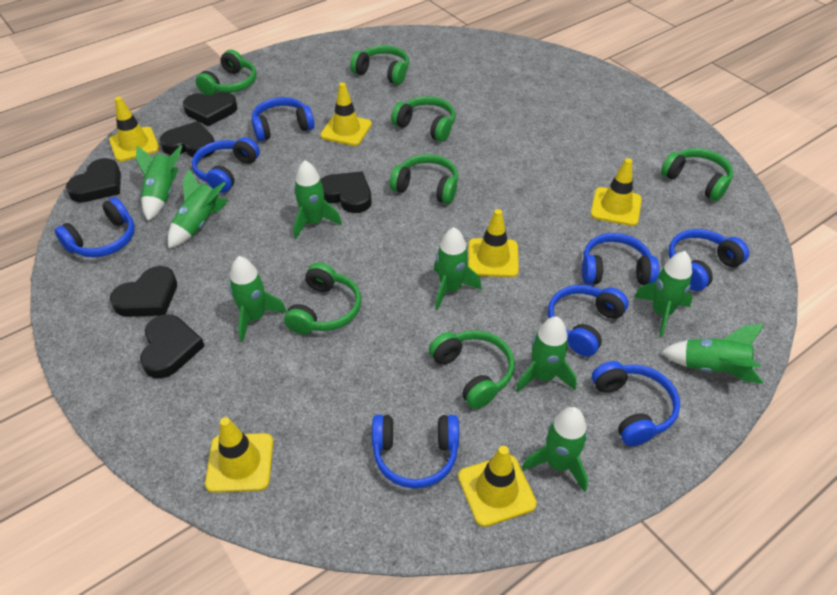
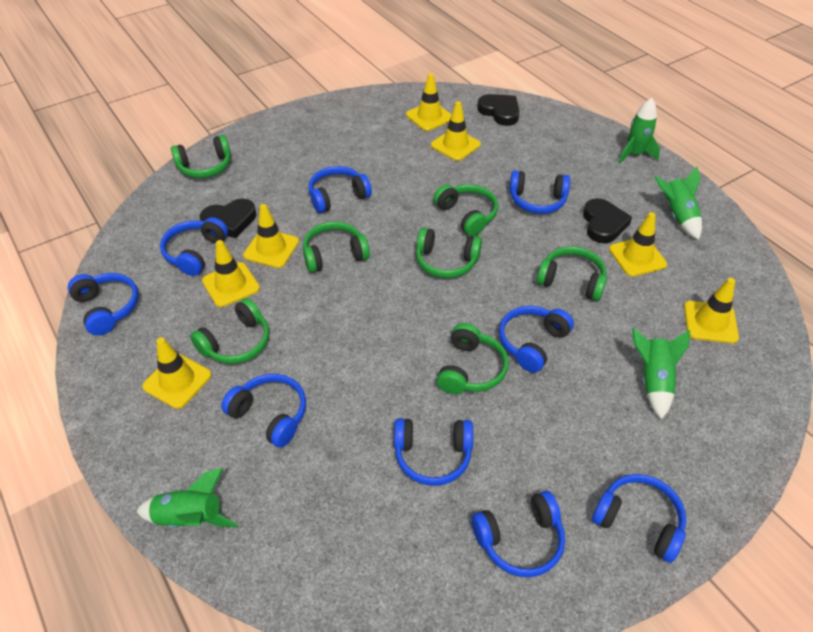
black heart: [66,158,121,202] [110,266,177,317] [140,314,204,378] [159,121,215,158] [183,92,238,126] [320,171,372,213] = 6 -> [200,198,256,238] [477,94,520,126] [583,198,632,243] = 3
blue headphones: [55,197,135,257] [192,137,260,193] [252,97,315,141] [372,415,459,489] [548,285,628,357] [582,233,659,285] [592,361,680,446] [668,229,749,291] = 8 -> [68,273,139,336] [160,217,228,276] [221,374,306,448] [309,166,372,213] [394,418,473,486] [471,491,565,577] [499,306,574,373] [509,170,570,214] [592,474,686,563] = 9
green rocket: [136,145,182,221] [168,169,229,249] [229,256,287,342] [293,160,342,239] [434,227,482,310] [516,316,577,393] [522,407,588,492] [634,251,693,337] [661,324,764,384] = 9 -> [136,468,238,528] [618,98,660,163] [632,328,690,419] [654,166,702,240] = 4
yellow traffic cone: [109,97,160,162] [205,417,273,493] [320,82,372,146] [458,446,537,527] [468,209,519,277] [591,158,642,226] = 6 -> [142,337,212,409] [202,240,260,307] [243,204,299,268] [406,73,452,131] [431,101,481,161] [609,212,667,277] [684,278,739,343] = 7

